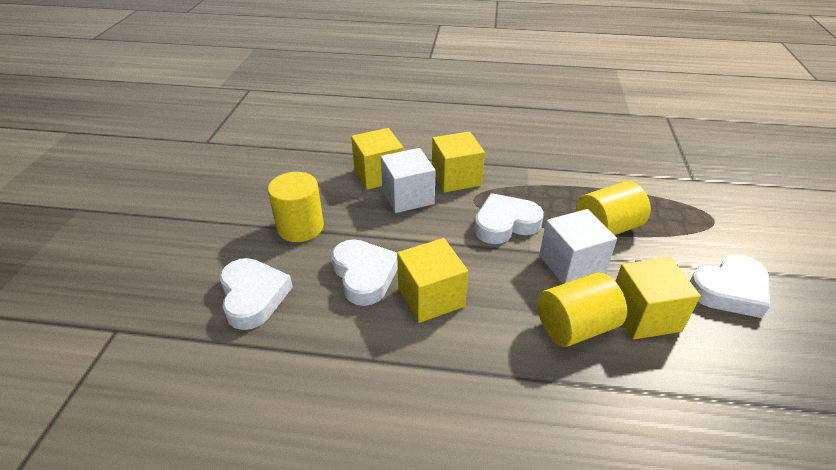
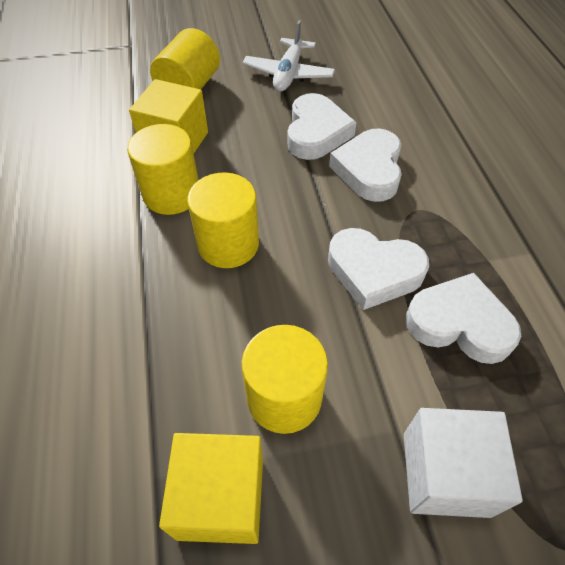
white cube: [381,148,436,213] [539,209,617,284] = 2 -> [404,408,523,518] = 1
white plane: none = 0 -> [243,20,335,92] = 1
yellow cube: [351,128,403,190] [397,238,468,323] [432,131,485,192] [615,257,701,339] = 4 -> [129,79,208,153] [159,433,263,544] = 2
yellow cylinder: [268,172,324,242] [538,272,627,347] [576,181,651,235] = 3 -> [127,124,199,215] [150,28,220,89] [187,172,259,268] [242,325,328,434] = 4

